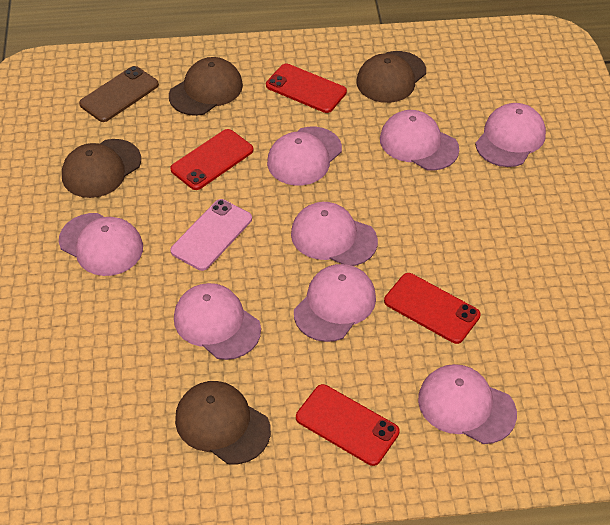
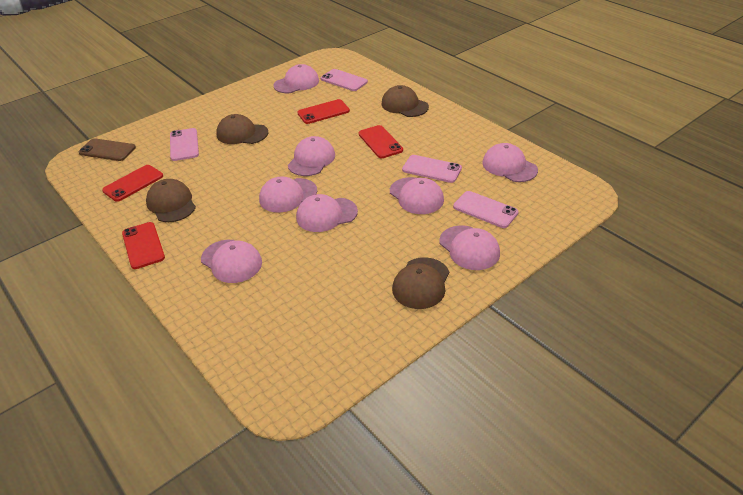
pink phone: [170,199,252,271] = 1 -> [170,128,199,161] [321,69,368,91] [402,155,462,183] [453,191,519,228] = 4

